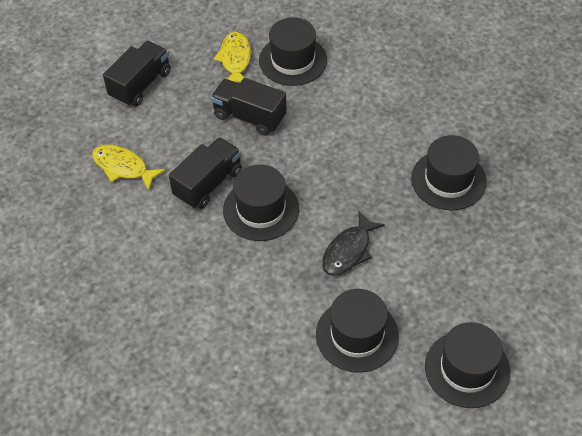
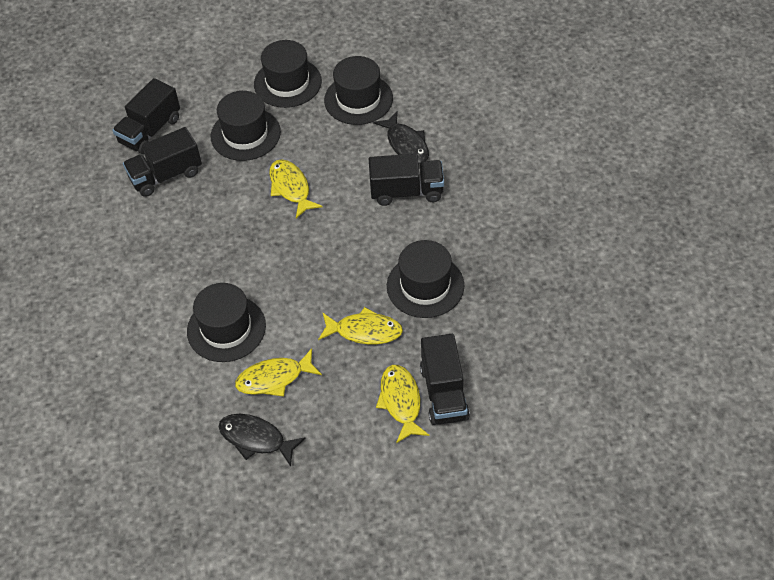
black fish: [322,211,385,276] = 1 -> [218,414,306,467] [373,111,429,164] = 2
black truck: [103,41,171,107] [169,137,242,209] [211,78,287,136] = 3 -> [112,78,180,154] [123,127,202,197] [369,154,444,206] [420,334,470,425] = 4
yellow fish: [92,145,166,191] [213,32,251,83] = 2 -> [235,348,322,396] [269,159,323,218] [318,307,403,344] [376,365,429,443] = 4

